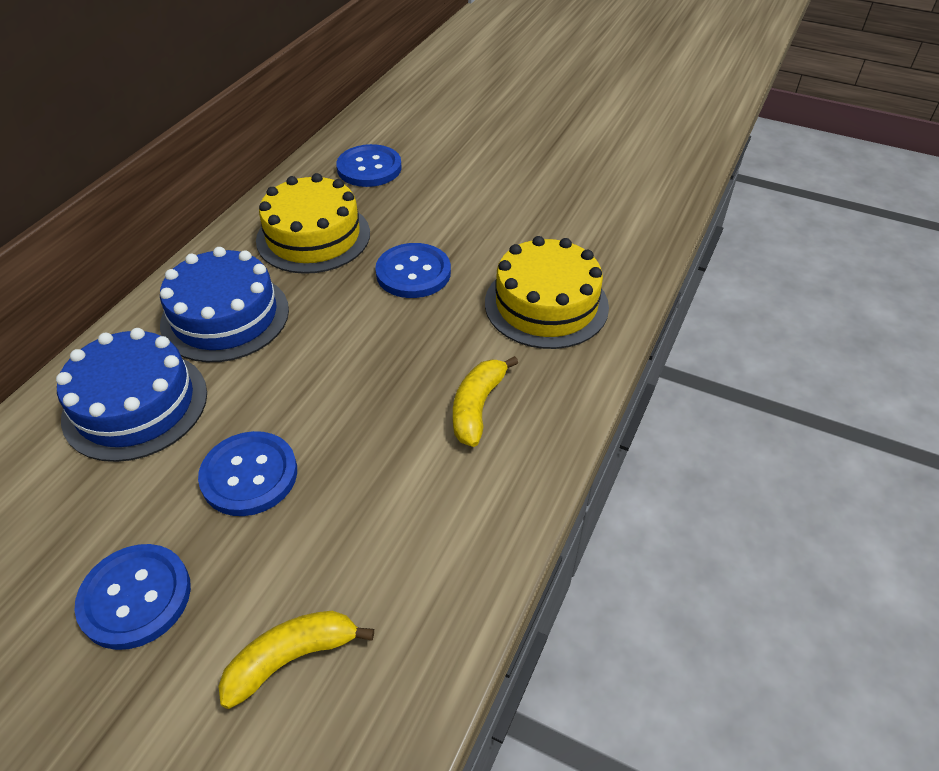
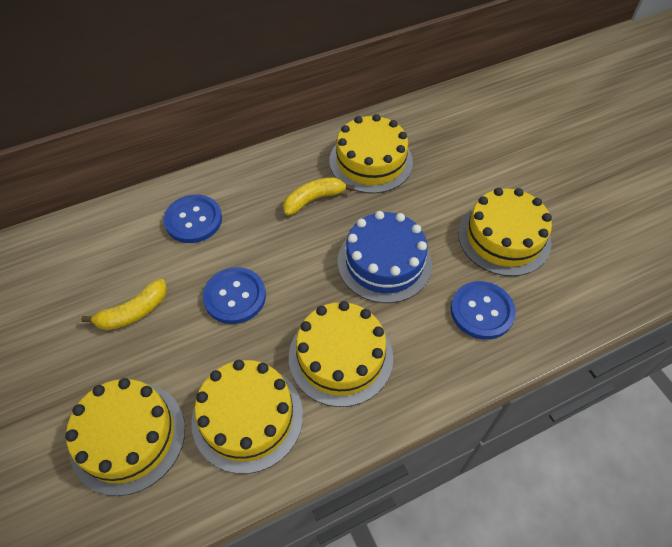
blue button: [75,544,191,650] [198,431,297,516] [336,144,402,187] [375,243,451,298] = 4 -> [164,195,222,243] [203,267,266,324] [451,281,516,340] = 3
blue cake: [56,328,207,462] [160,247,289,362] = 2 -> [338,211,432,303] = 1
yellow cake: [256,173,370,274] [485,236,609,349] = 2 -> [65,378,185,496] [191,360,303,474] [289,301,393,407] [329,114,413,194] [458,188,552,276] = 5

